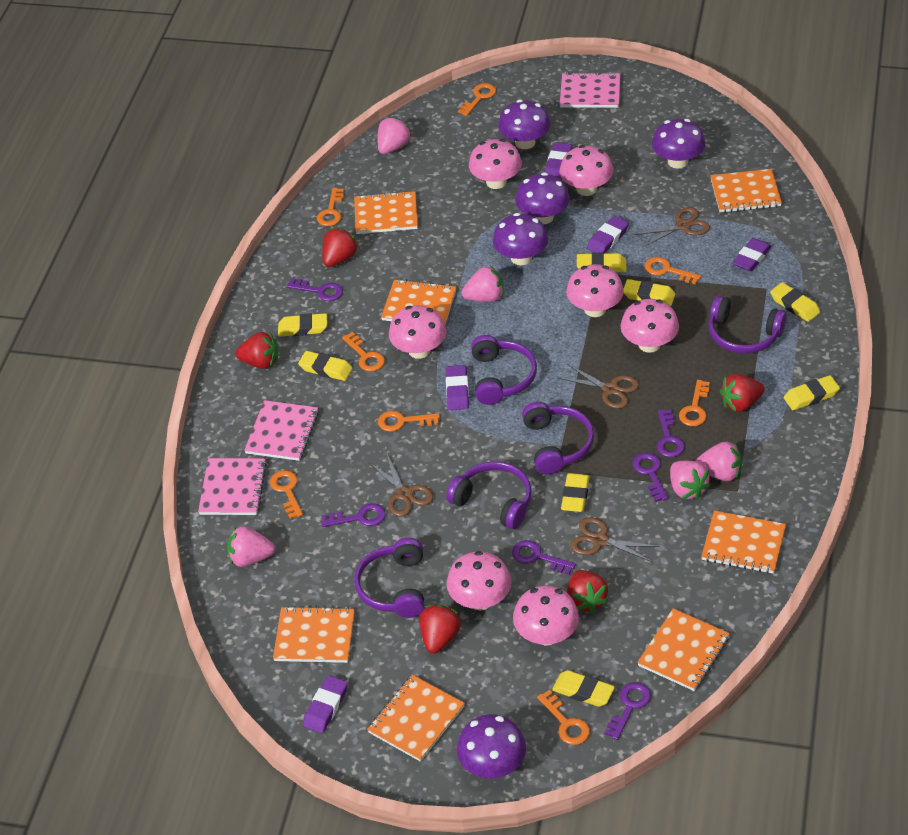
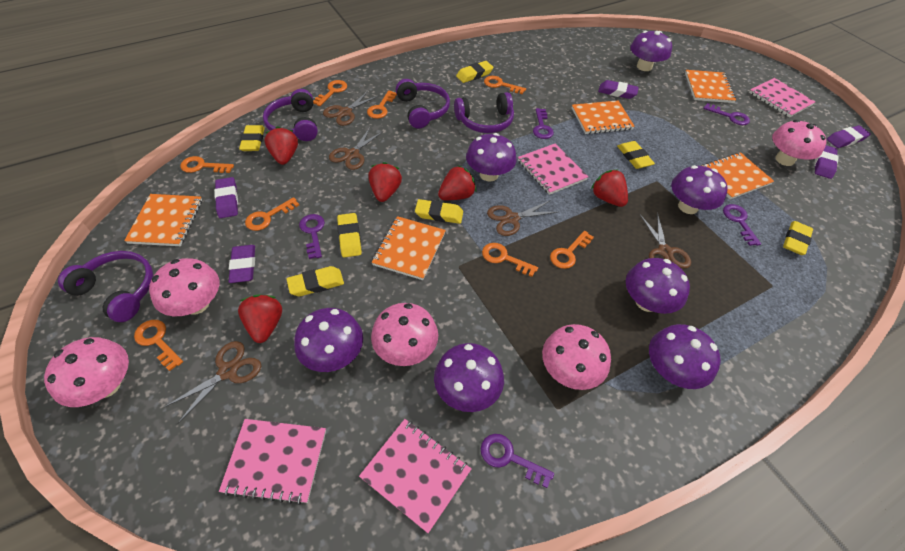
brown scissors: [368,454,433,517] [558,364,639,409] [570,517,659,562] [634,207,710,247] = 4 -> [164,341,261,424] [323,90,378,126] [329,128,384,170] [487,200,558,236] [640,213,691,269] = 5
orange notebook: [273,606,355,663] [354,191,418,234] [367,675,465,762] [381,279,456,324] [637,608,730,691] [701,510,786,574] [710,169,782,213] = 7 -> [124,194,202,246] [372,216,446,280] [572,100,635,134] [685,70,736,103] [701,152,774,200] = 5
pink mushroom: [389,305,446,359] [447,551,512,610] [469,139,522,189] [513,586,579,645] [560,145,613,196] [566,264,624,317] [621,299,679,353] = 7 -> [44,337,129,407] [149,258,219,316] [371,303,438,366] [542,324,611,390] [772,120,826,166] = 5
pink notebook: [198,458,267,515] [244,400,319,461] [560,72,620,108] = 3 -> [219,419,326,505] [359,419,472,533] [518,144,588,195] [749,78,815,117] = 4
pink strawberry: [227,526,275,567] [377,117,411,154] [462,266,503,302] [670,460,711,500] [696,441,742,481] = 5 -> none = 0
purple headphones: [354,538,425,618] [446,461,532,529] [471,335,537,405] [522,402,594,475] [708,296,787,354] = 5 -> [58,251,153,322] [263,89,318,141] [396,79,450,129] [454,92,514,133] = 4
purple key: [287,278,343,301] [321,503,386,527] [512,540,576,575] [604,682,651,740] [633,453,669,502] [657,409,685,457] = 6 -> [299,214,325,259] [481,434,554,488] [533,108,554,139] [703,103,750,125] [723,204,761,246] = 5
purple mushroom: [457,714,526,779] [493,213,548,265] [498,100,551,149] [515,173,570,224] [652,119,705,169] = 5 -> [294,308,363,372] [434,343,504,412] [466,133,516,182] [626,258,690,314] [630,31,672,71] [649,324,721,389] [671,165,728,214] = 7
yellow eraser: [278,313,327,337] [298,351,353,381] [552,670,615,707] [561,473,590,512] [577,252,627,272] [623,279,675,306] [770,282,820,322] [784,375,840,410] = 8 -> [239,125,265,151] [286,266,344,297] [337,213,362,257] [415,199,463,224] [456,61,493,83] [617,141,655,169] [783,221,813,255] = 7

